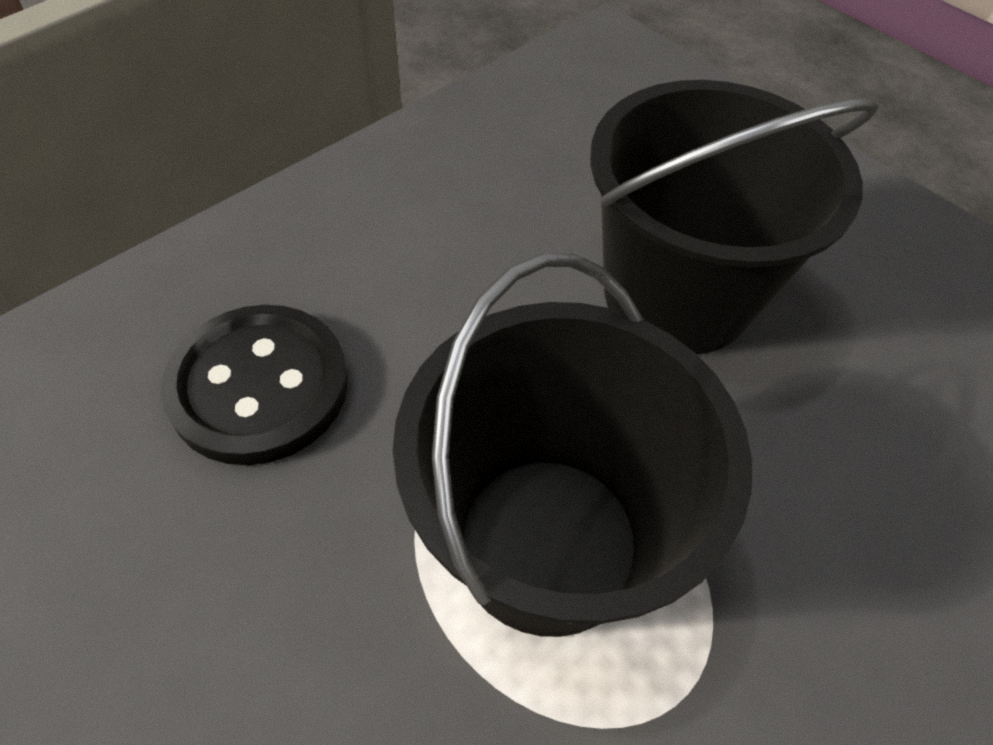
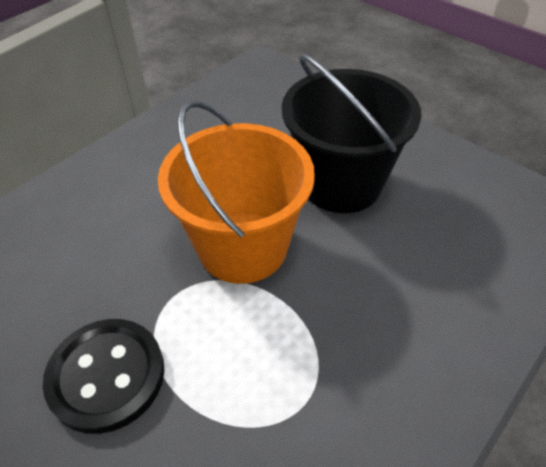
black bucket: [393,253,752,637] [590,80,878,354] = 2 -> [282,53,421,213] = 1
orange bucket: none = 0 -> [158,101,315,284] = 1

